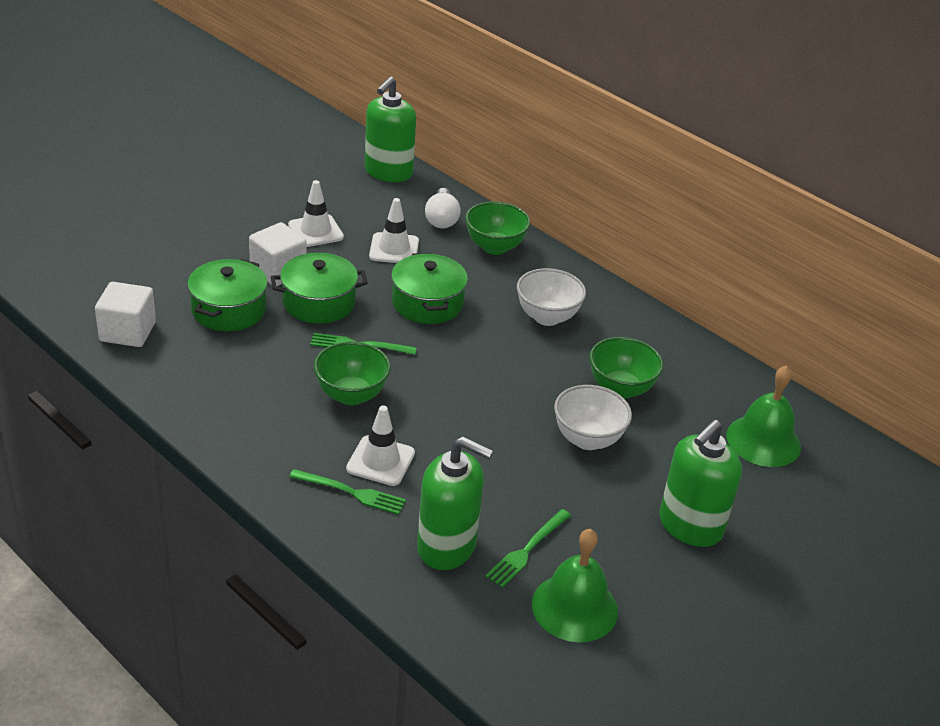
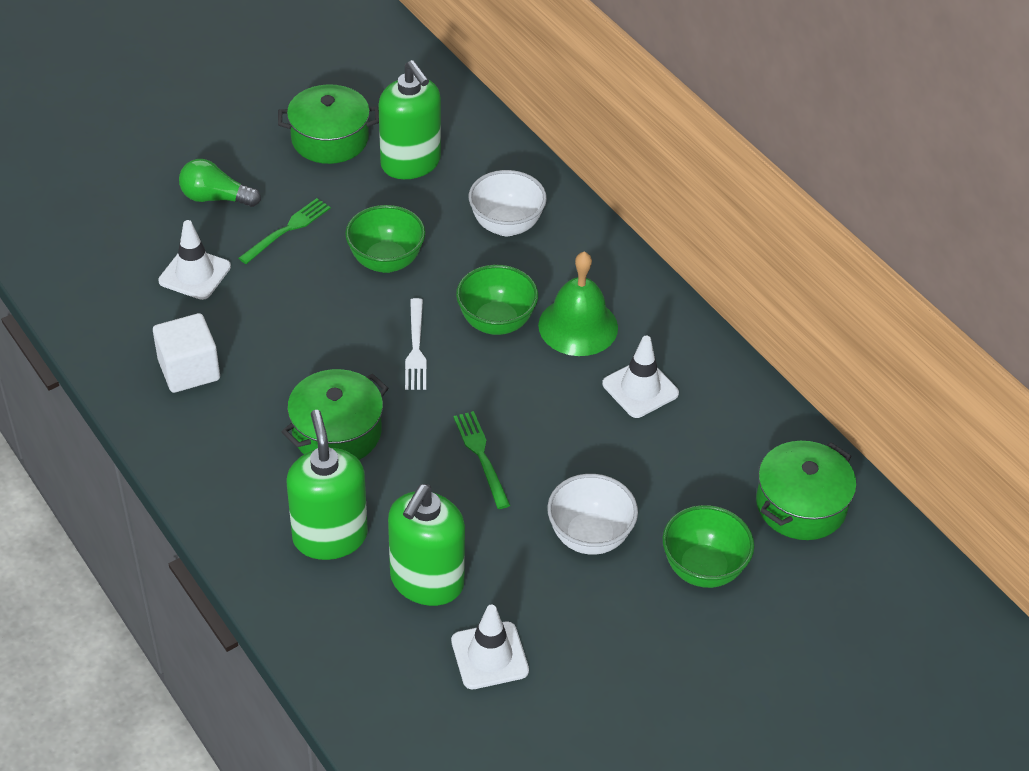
green bell: [532,529,618,642] [727,365,801,467] = 2 -> [538,252,618,356] = 1
green fork: [289,469,406,515] [310,333,417,355] [485,509,571,588] = 3 -> [239,198,331,264] [454,411,510,509] = 2
green light bulb: none = 0 -> [179,159,261,207] = 1
white cube: [95,282,156,347] [249,222,307,286] = 2 -> [153,313,220,393] = 1
white fork: none = 0 -> [405,298,427,390] = 1
white light bulb: [425,188,460,228] = 1 -> none = 0

